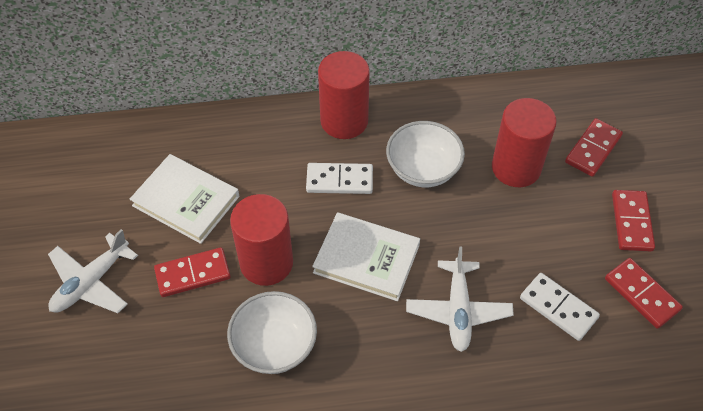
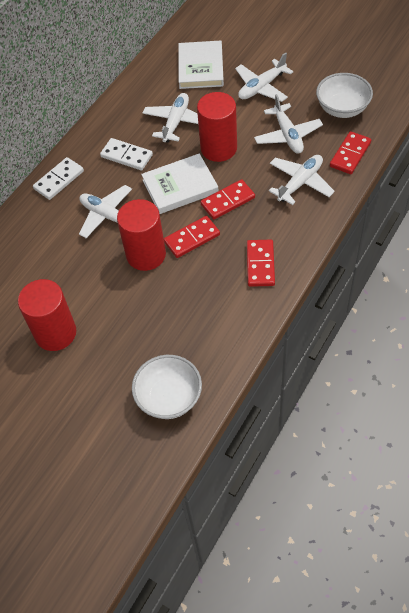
white plane: [48,229,138,313] [406,247,514,352] = 2 -> [79,185,132,238] [142,93,198,142] [235,52,293,102] [254,94,323,154] [269,155,335,205] = 5

